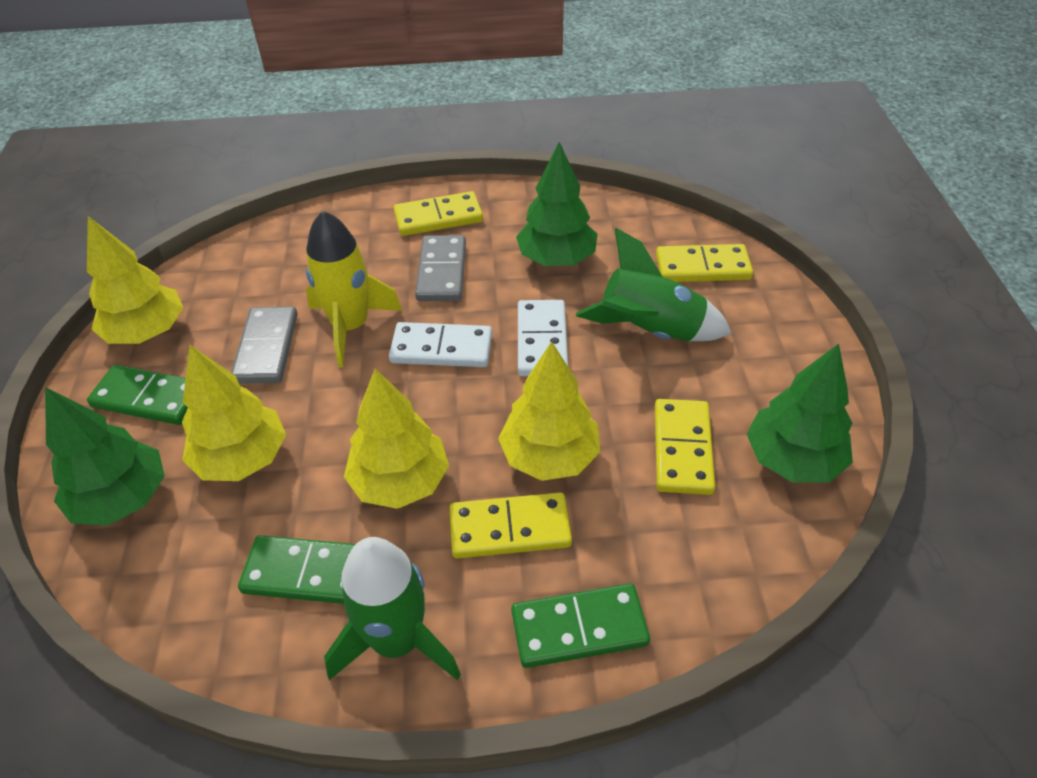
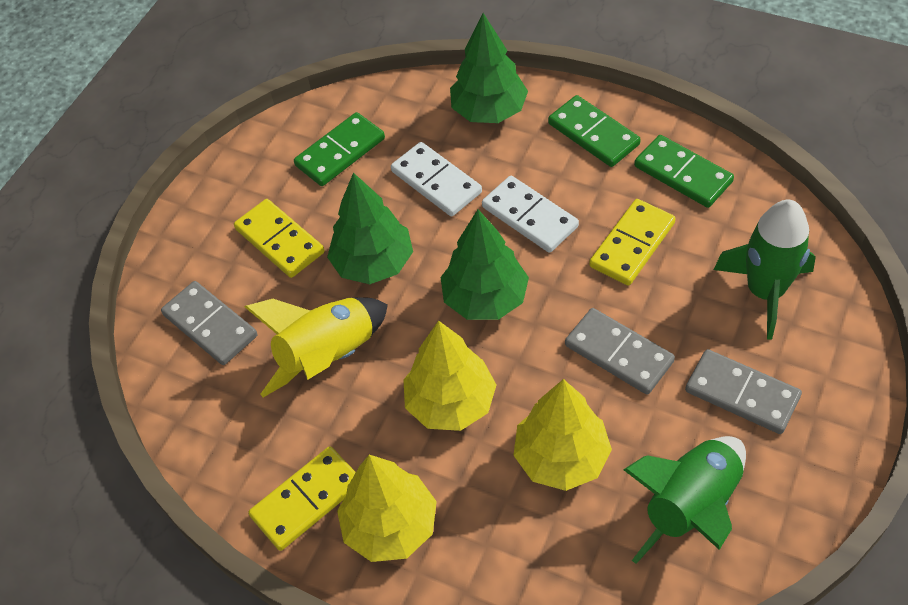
grey domino: [231,307,298,384] [415,235,466,301] = 2 -> [161,281,257,365] [565,308,675,395] [685,349,802,434] = 3
yellow domino: [394,191,483,236] [449,492,572,559] [655,399,715,495] [656,244,753,282] = 4 -> [234,199,325,278] [248,446,356,551] [589,199,676,286] = 3
yellow tree: [87,216,184,344] [182,345,286,481] [344,369,449,509] [498,341,600,481] = 4 -> [337,455,437,562] [403,320,496,431] [513,379,612,491] = 3

